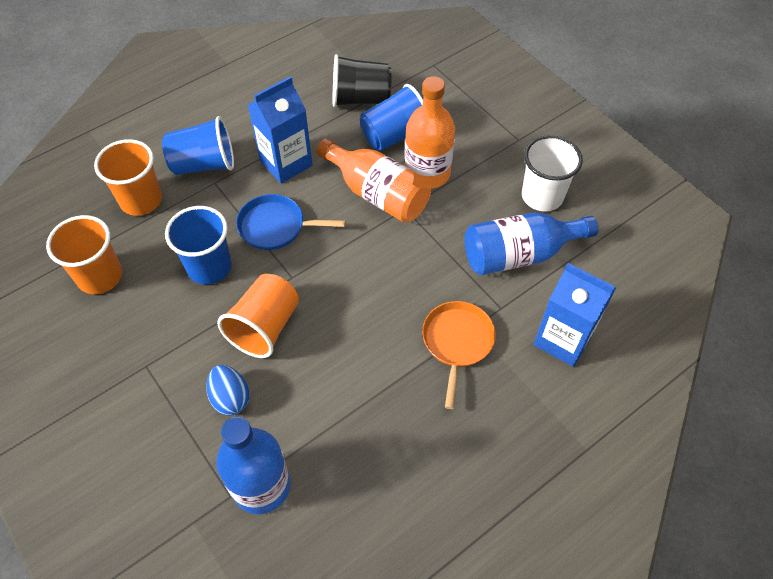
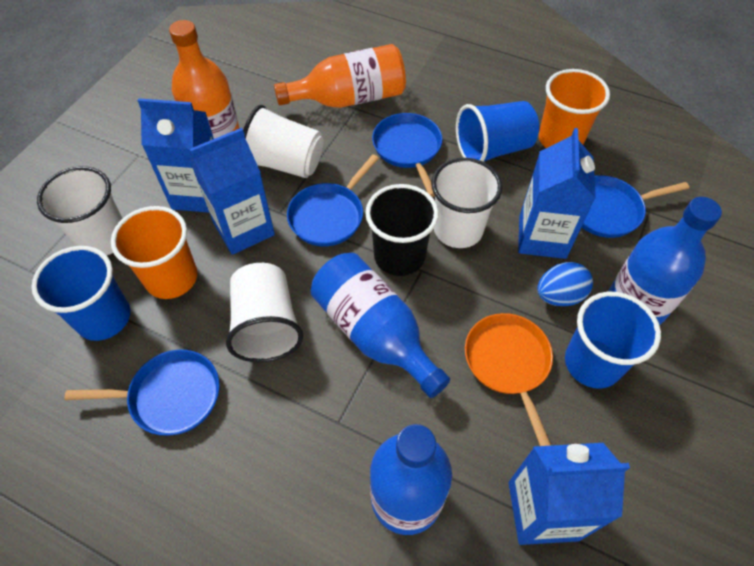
blue bottle: [216,417,291,514] [465,213,598,275] = 2 -> [311,253,450,398] [370,424,452,535] [608,197,722,325] = 3
blue carton: [248,76,312,184] [533,263,616,367] = 2 -> [138,98,214,213] [189,128,275,255] [509,443,630,545] [518,128,596,259] = 4
blue pan: [236,194,346,250] = 1 -> [65,350,219,435] [287,154,379,246] [372,113,442,197] [582,175,689,238] = 4
orange cup: [46,215,122,294] [94,139,162,216] [217,274,299,358] = 3 -> [111,206,197,299] [539,69,610,148] = 2
white cup: [522,135,583,212] = 1 -> [37,166,123,255] [226,263,303,362] [243,105,323,178] [431,158,502,248] = 4

